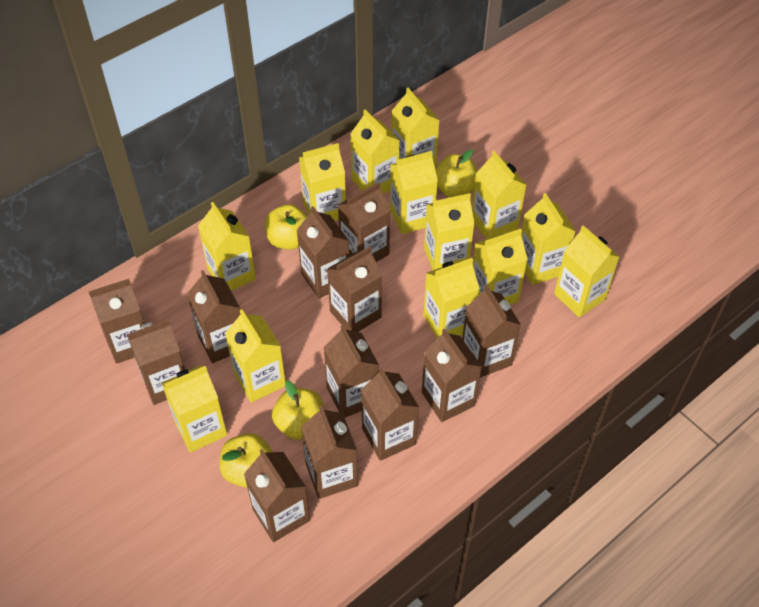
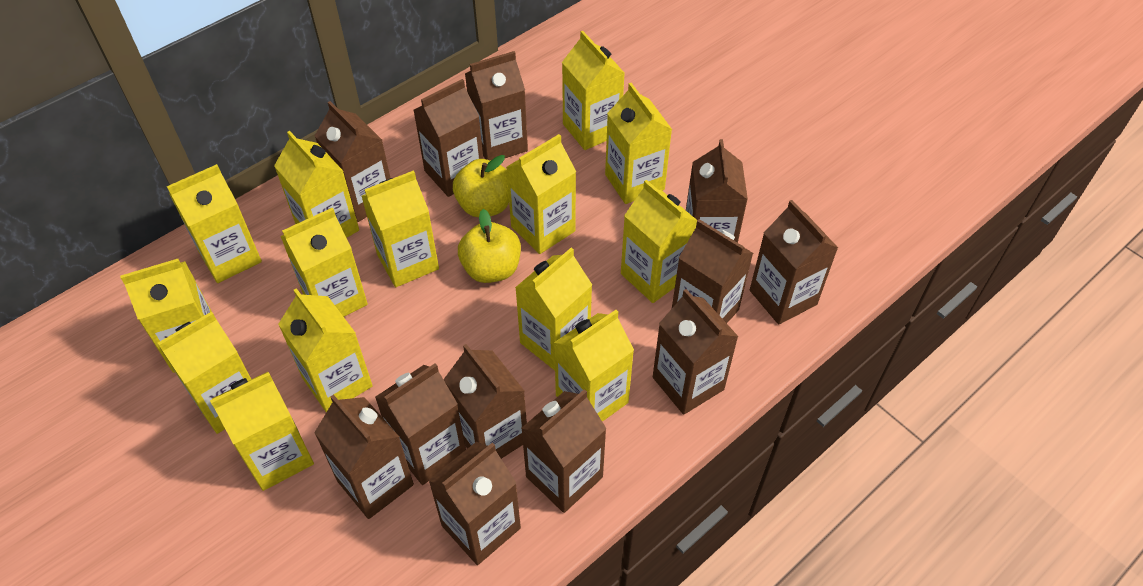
yellow apple: [220,433,272,488] [265,204,308,250] [272,380,324,440] [435,149,477,197] = 4 -> [453,155,509,217] [458,209,521,283] = 2
yellow carton: [162,366,227,453] [198,202,256,291] [225,309,286,403] [299,143,346,221] [350,110,400,194] [390,151,438,234] [392,88,440,166] [423,258,480,339] [424,193,475,270] [472,151,526,239] [473,229,528,305] [521,193,576,285] [554,225,619,317] = 13 -> [120,259,212,373] [158,312,251,434] [167,164,262,283] [210,372,314,491] [274,131,359,238] [278,288,373,412] [280,208,368,317] [362,170,439,287] [506,134,576,254] [515,248,592,370] [554,310,634,422] [562,31,625,150] [605,83,672,204] [621,180,698,303] = 14

